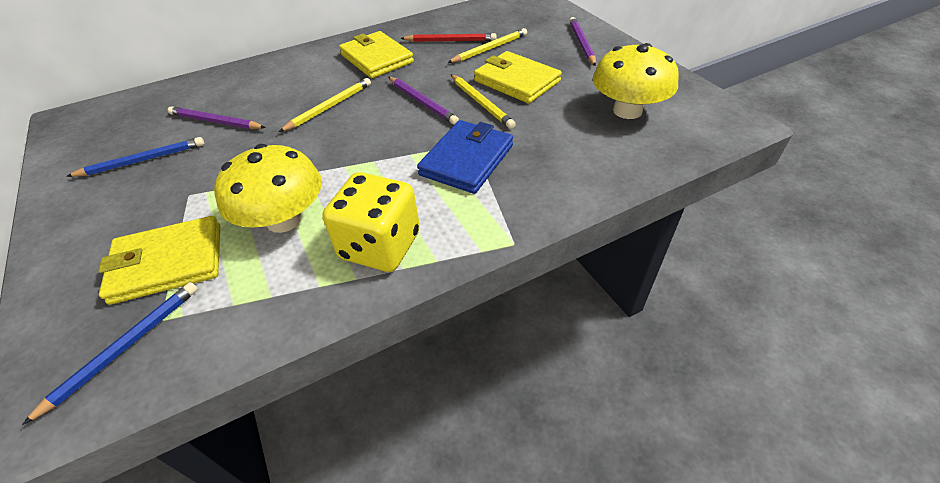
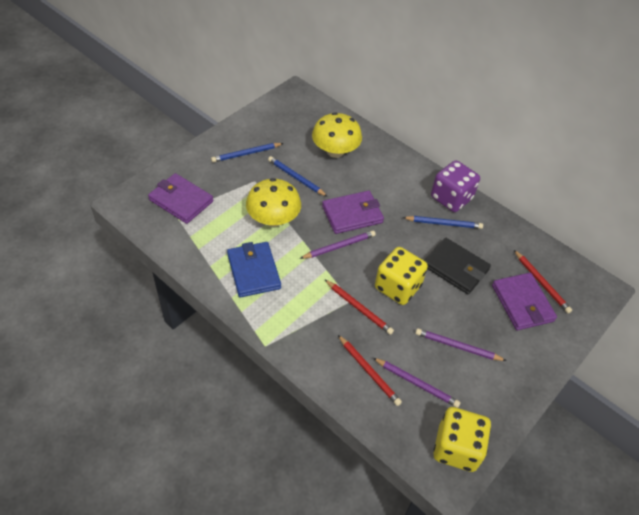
black wallet: none = 0 -> [424,238,491,295] = 1
blue pencil: [22,282,198,425] [66,137,204,177] = 2 -> [211,143,284,162] [268,156,328,197] [402,216,483,229] = 3
purple dice: none = 0 -> [431,160,480,212] = 1
purple wallet: none = 0 -> [148,173,213,224] [322,191,384,234] [492,273,557,330] = 3
red pencil: [401,33,496,42] = 1 -> [324,279,394,335] [338,335,402,406] [514,250,572,313] = 3
yellow dice: [322,172,420,272] = 1 -> [375,247,428,305] [433,407,491,472] = 2
yellow pencil: [279,78,371,132] [447,28,527,63] [451,74,516,129] = 3 -> none = 0
yellow wallet: [98,216,220,305] [339,31,414,78] [474,51,562,103] = 3 -> none = 0

